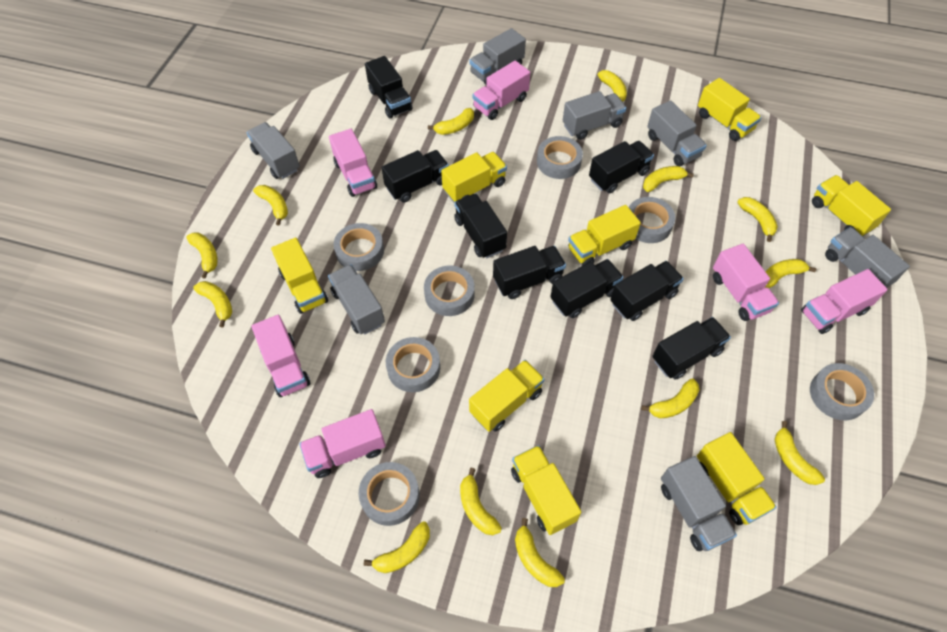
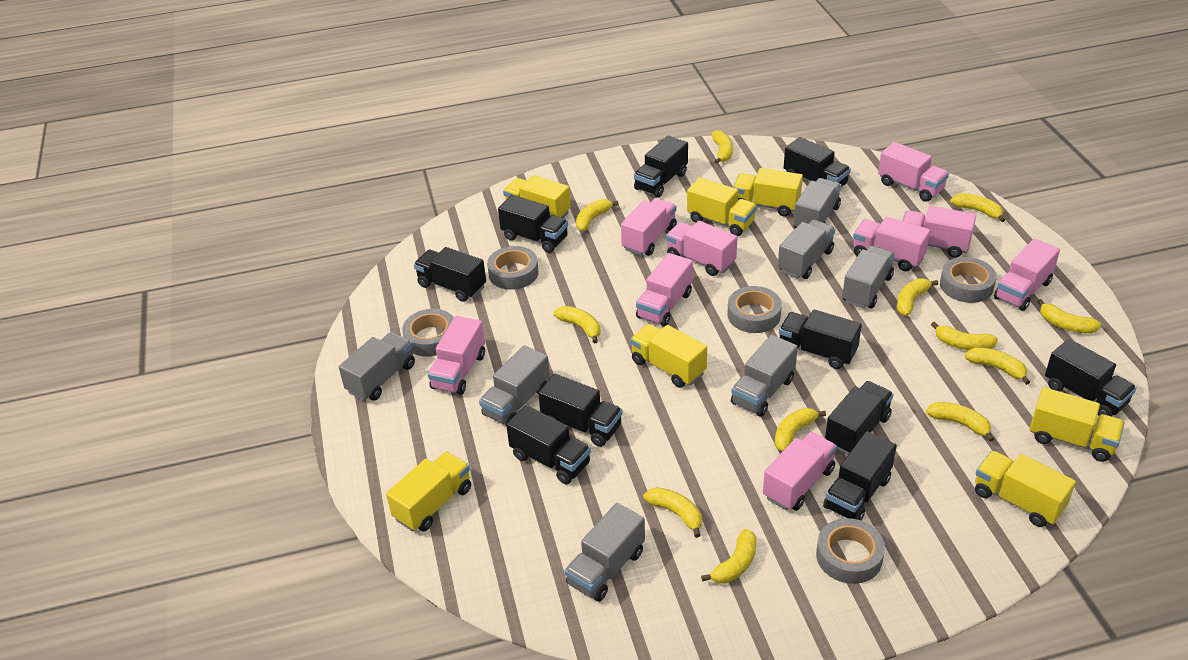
black truck: [365,56,412,118] [381,150,449,202] [454,194,507,258] [493,246,566,299] [551,259,623,318] [589,141,654,193] [610,261,684,321] [653,317,731,380] = 8 -> [414,247,486,302] [498,195,568,253] [506,405,591,484] [538,374,623,447] [634,136,688,198] [779,310,862,369] [784,137,851,187] [823,431,897,520] [825,381,894,455] [1045,339,1137,416] = 10
grey tape: [334,223,384,271] [359,462,420,526] [386,337,440,392] [424,266,475,316] [537,136,583,179] [629,197,675,243] [810,363,874,420] = 7 -> [402,309,454,357] [487,246,539,290] [727,286,782,333] [816,518,885,584] [940,257,997,303] = 5
pink truck: [251,315,310,397] [299,409,386,478] [329,129,377,197] [472,61,530,120] [713,244,779,321] [801,269,888,334] = 6 -> [428,316,485,395] [621,198,677,256] [636,253,693,327] [666,221,737,276] [763,432,837,511] [853,217,930,271] [878,142,949,202] [902,206,976,258] [994,238,1060,311] = 9
yellow banana: [186,233,218,278] [193,281,232,327] [253,185,288,226] [364,521,430,573] [428,108,474,135] [460,467,502,535] [515,518,565,587] [598,70,627,102] [641,379,699,419] [643,166,694,192] [737,197,778,242] [765,259,816,288] [774,421,825,485] = 13 -> [554,306,600,343] [576,199,619,231] [644,487,702,538] [701,529,756,583] [711,130,733,164] [775,408,826,452] [897,278,938,316] [926,402,994,442] [931,322,998,350] [950,193,1005,222] [965,347,1030,385] [1037,299,1102,334] = 12
yellow truck: [271,237,328,314] [441,152,507,202] [469,360,545,432] [511,445,581,535] [568,205,641,266] [697,432,776,525] [698,78,761,141] [812,175,891,236] = 8 -> [386,451,471,532] [503,175,571,218] [630,324,707,388] [687,177,757,236] [733,168,803,216] [975,451,1076,527] [1029,387,1125,462] = 7

